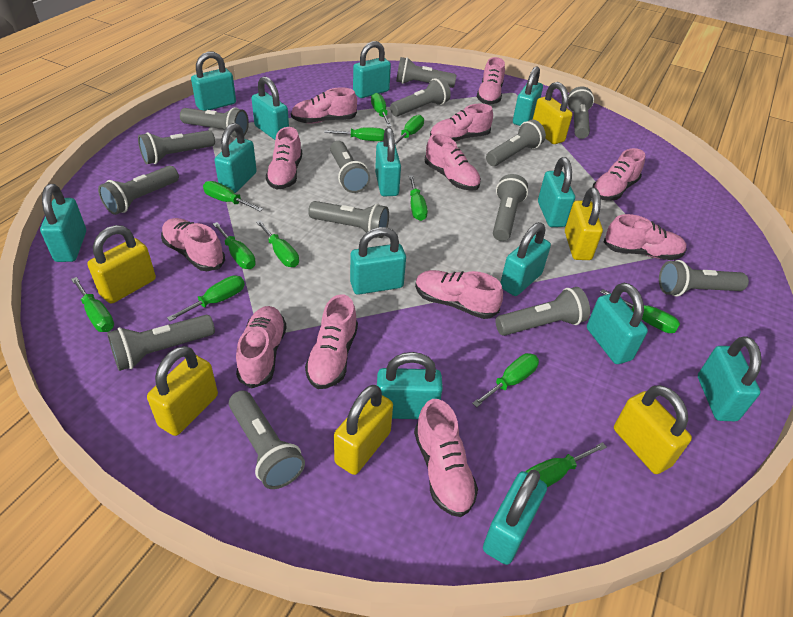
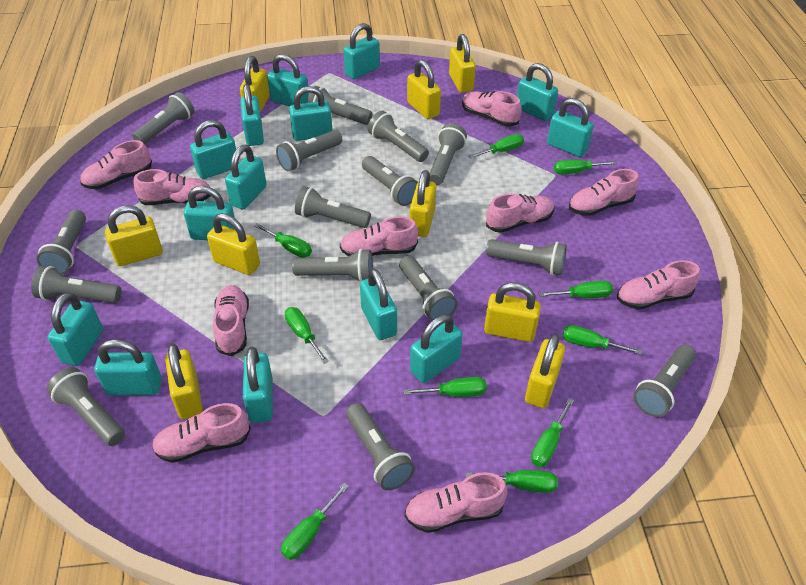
green screwdriver: [71,277,114,332] [167,275,245,321] [203,181,263,212] [213,222,256,269] [256,220,299,267] [324,127,385,141] [371,93,391,127] [395,115,424,146] [409,175,428,221] [472,353,539,407] [526,442,607,487] [601,289,680,333] = 12 -> [254,223,312,258] [281,483,349,560] [285,307,329,364] [404,377,487,397] [466,470,558,493] [469,134,524,158] [531,398,574,467] [539,280,613,298] [554,159,617,174] [562,325,642,355] = 10
grey flashlight: [98,166,179,215] [107,315,215,371] [138,130,215,164] [180,107,249,138] [229,391,305,489] [308,201,389,238] [330,141,370,193] [390,77,451,117] [396,57,457,88] [486,119,546,166] [493,174,528,241] [495,287,590,336] [567,86,594,139] [659,260,749,296] = 14 -> [31,266,122,303] [37,210,86,274] [47,367,125,446] [132,92,195,144] [276,130,342,171] [292,249,373,282] [295,186,371,228] [307,86,373,125] [346,403,415,490] [362,156,417,206] [368,111,429,162] [399,255,458,321] [429,123,467,185] [486,239,567,275] [633,345,696,417] = 15
pink shoe: [161,218,225,271] [236,306,287,388] [266,127,302,189] [291,87,357,123] [305,295,358,389] [414,399,478,517] [415,270,503,319] [425,134,481,191] [430,104,493,142] [477,57,505,105] [592,148,645,201] [603,214,687,260] = 12 -> [80,140,152,189] [133,169,210,205] [152,403,251,463] [213,285,249,356] [340,216,418,256] [404,472,507,533] [462,91,522,126] [486,193,555,233] [569,169,639,216] [617,260,700,309] = 10
yellow padlock: [87,225,156,304] [147,346,218,436] [334,385,393,475] [533,82,573,144] [565,188,603,260] [614,385,692,474] = 6 -> [105,205,163,266] [165,344,203,420] [207,213,260,275] [240,56,270,113] [407,60,441,119] [410,170,436,237] [449,34,476,93] [484,282,541,342] [525,333,565,408] = 9

